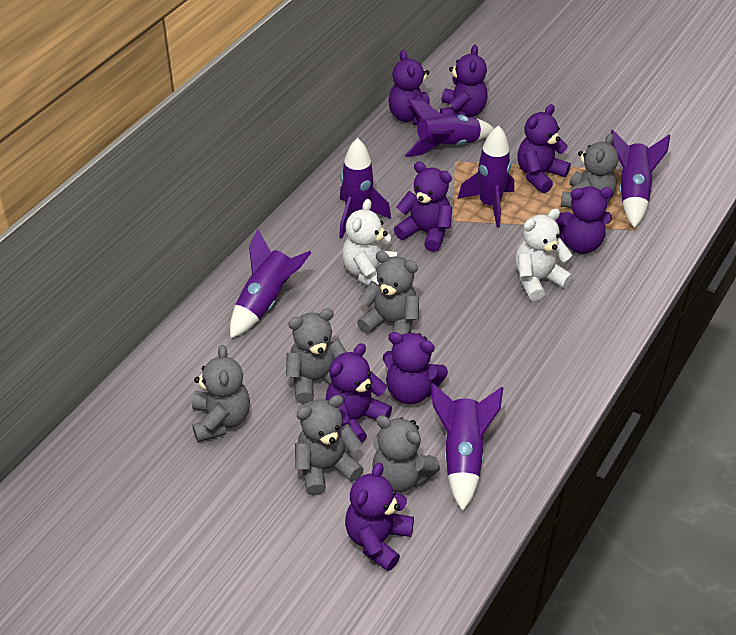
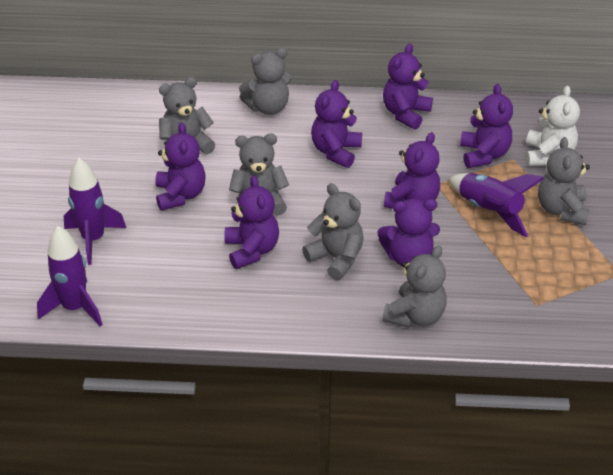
purple rocket: [230,229,311,339] [339,138,391,239] [405,100,494,157] [431,383,503,511] [458,125,514,228] [611,129,670,228] = 6 -> [37,226,103,327] [64,158,126,265] [449,173,544,237] = 3
purple teddy bear: [326,343,392,443] [345,462,414,571] [383,332,448,404] [388,50,431,125] [394,162,452,252] [440,45,488,117] [517,104,571,193] [555,186,613,254] = 8 -> [155,122,206,211] [224,175,279,269] [311,80,362,168] [378,198,440,266] [383,43,433,130] [384,132,440,209] [460,84,513,168] = 7
white teddy bear: [342,199,397,286] [515,208,573,301] = 2 -> [525,86,580,166] = 1

